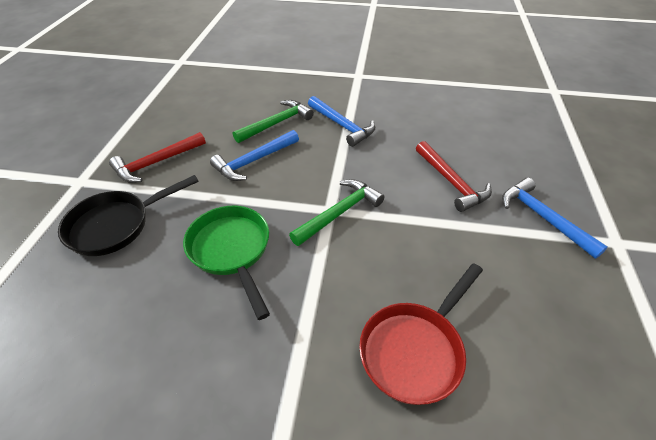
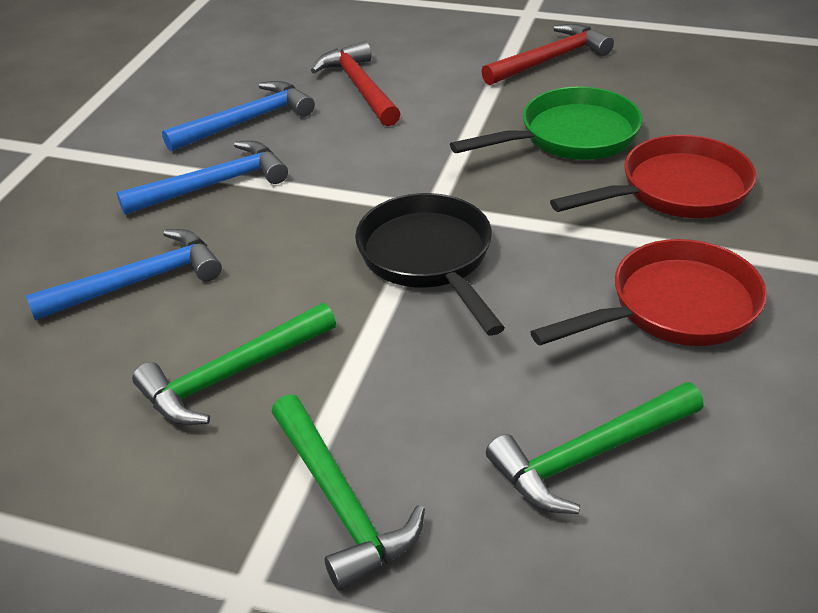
green hammer: [233,100,314,143] [289,179,385,246] = 2 -> [132,303,336,425] [271,394,425,591] [486,382,704,514] = 3
red pan: [359,263,483,405] = 1 -> [530,239,767,346] [550,135,756,218] = 2

